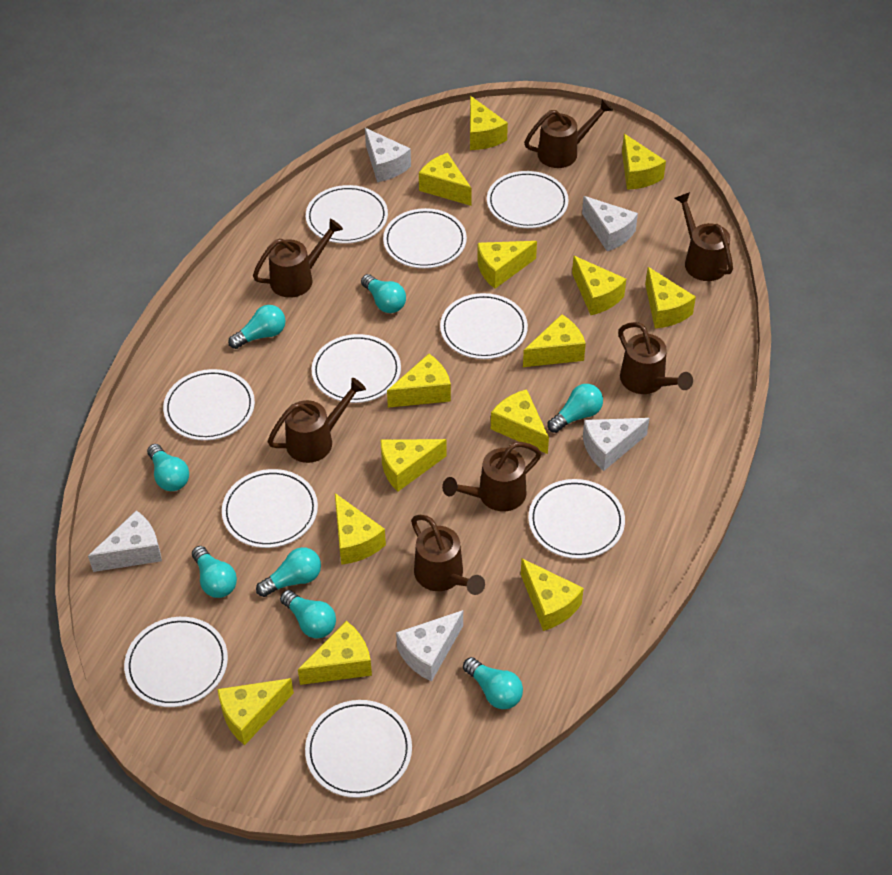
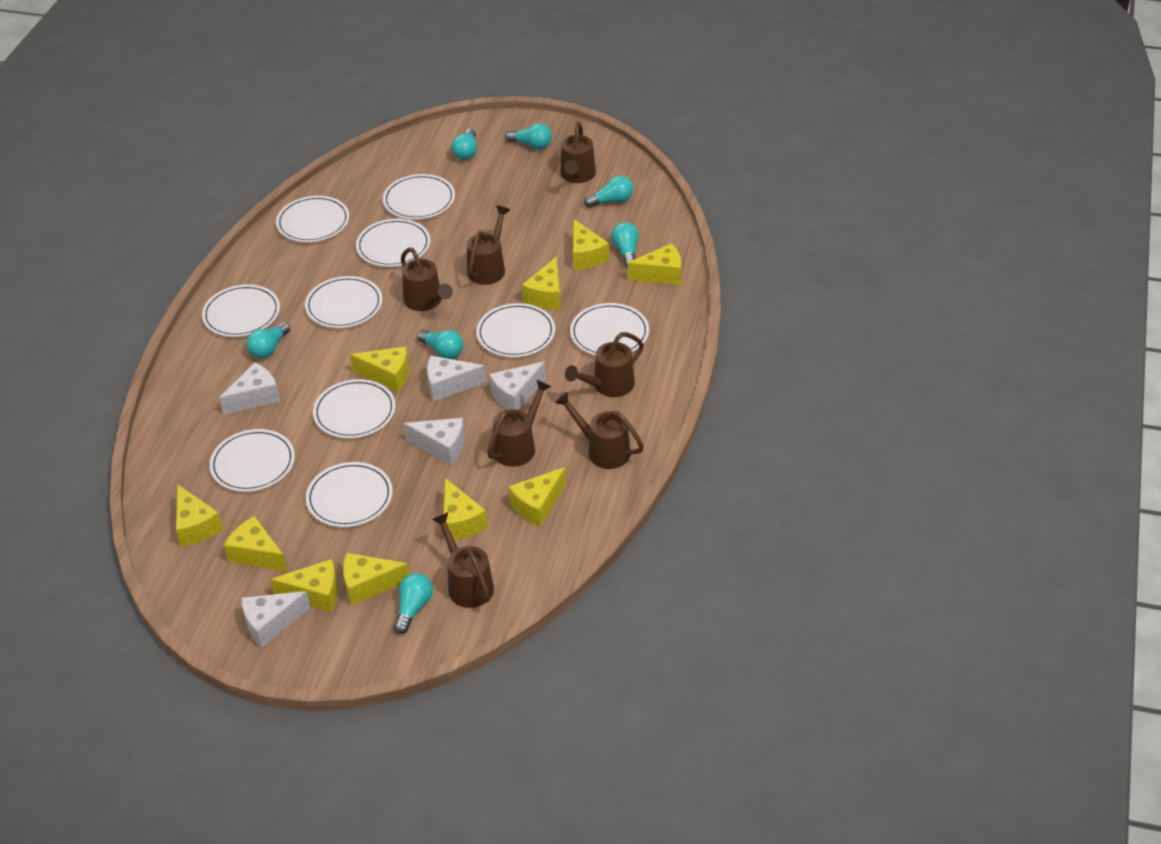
turquoise light bulb: [147,444,189,491] [192,546,237,598] [228,305,285,349] [256,547,321,597] [280,590,336,638] [361,274,406,313] [463,657,523,709] [548,384,603,433] = 8 -> [246,322,290,358] [394,573,433,634] [417,330,463,359] [451,129,477,160] [505,123,552,149] [584,176,633,208] [611,222,639,268] = 7
yellow cheese: [218,678,294,745] [298,621,372,685] [335,493,386,565] [381,439,447,492] [387,354,451,408] [419,153,472,206] [470,96,508,150] [477,241,537,289] [491,389,549,454] [521,558,584,631] [523,314,586,367] [572,256,626,315] [622,134,666,190] [645,267,696,328] = 14 -> [176,484,223,547] [224,516,288,572] [270,559,338,612] [343,553,409,605] [350,347,409,392] [443,478,487,541] [509,467,566,527] [522,257,561,309] [573,219,609,270] [627,243,681,285] = 10

